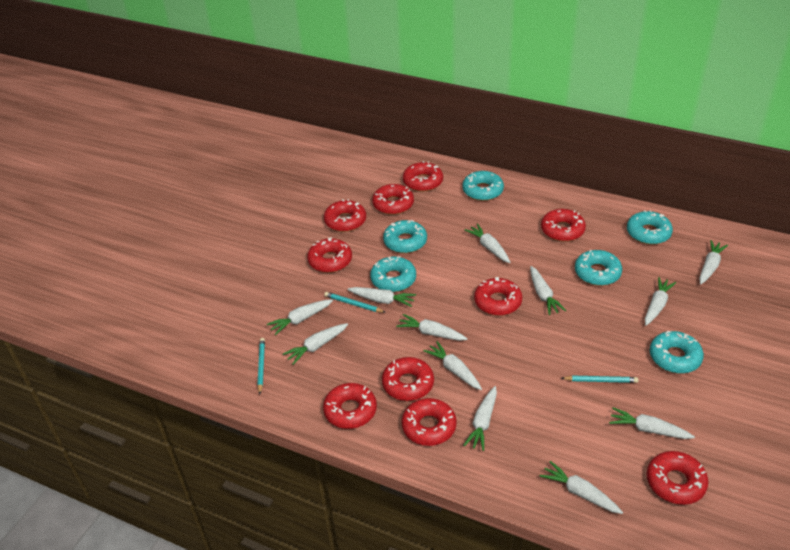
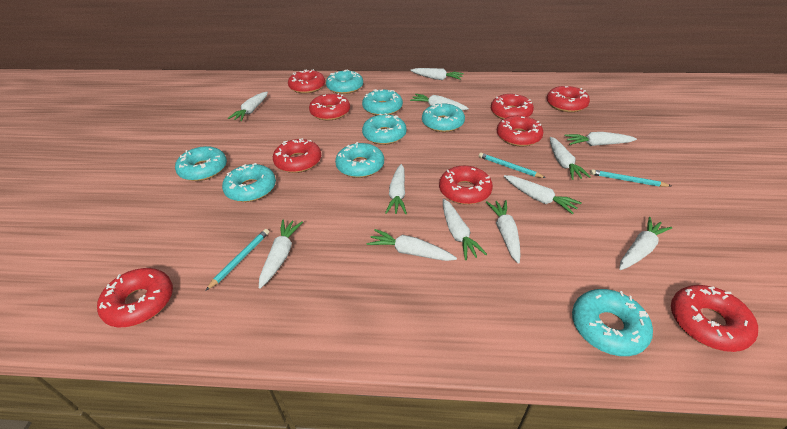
red donut: [307,237,352,273] [323,383,377,429] [324,199,366,232] [372,184,414,215] [382,357,434,401] [401,398,457,446] [403,161,443,192] [474,277,522,316] [541,209,586,242] [647,451,708,505] = 10 -> [97,268,173,327] [273,138,321,173] [288,69,325,94] [309,93,350,120] [439,166,493,205] [491,94,534,119] [497,116,543,147] [546,86,590,112] [671,285,758,352] = 9
turquoise donut: [370,256,416,292] [383,220,427,253] [462,171,504,201] [575,250,622,286] [627,210,673,244] [650,331,704,374] = 6 -> [175,146,227,181] [222,163,276,202] [326,70,363,94] [335,142,384,178] [362,89,403,116] [362,113,407,145] [422,102,465,132] [572,289,653,356] = 8

